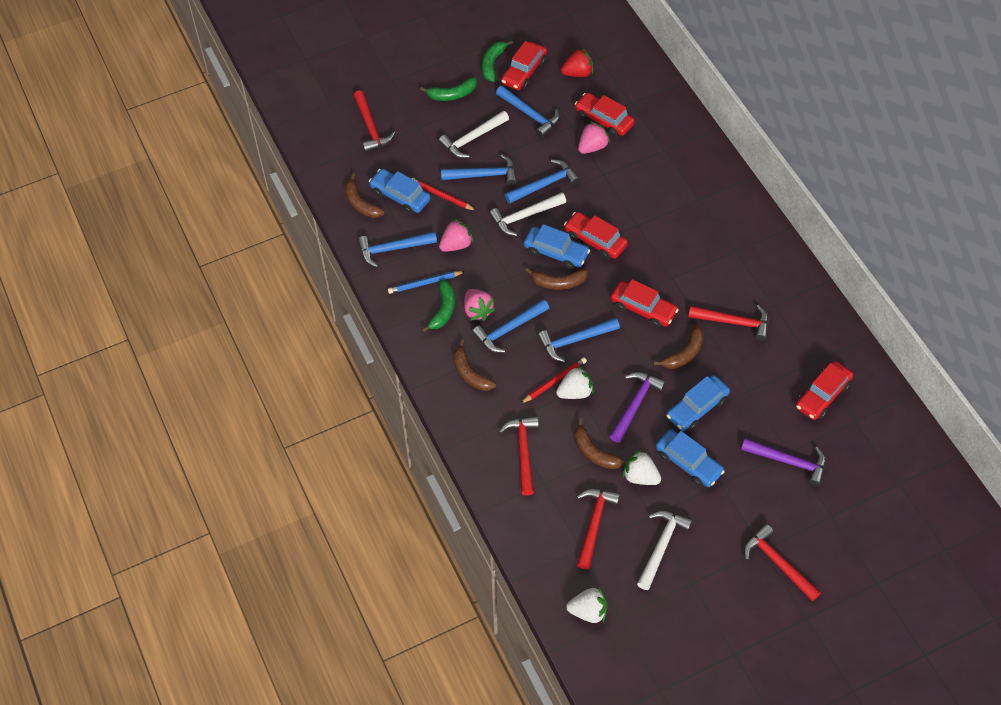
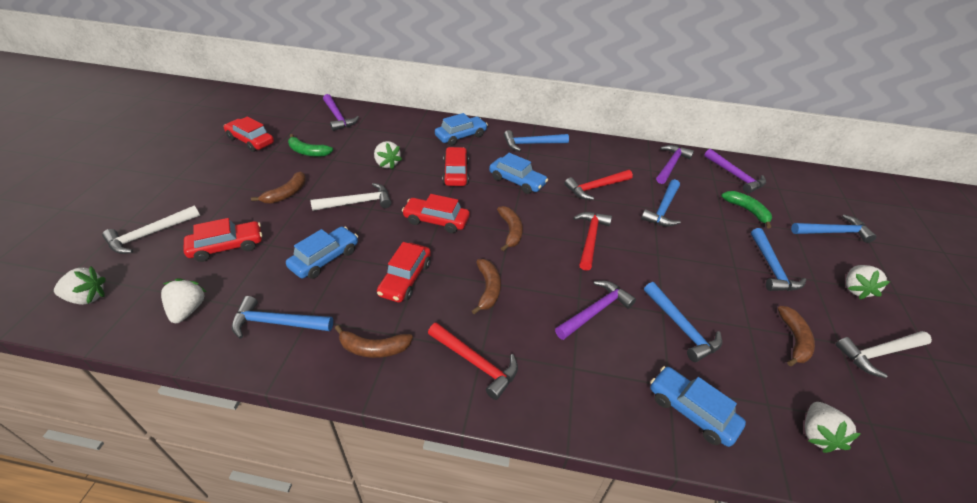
blue pencil: [388,271,465,294] = 1 -> none = 0
green banana: [420,77,477,101] [422,280,455,332] [482,40,513,82] = 3 -> [288,134,333,157] [721,191,772,229] = 2
pink strawberry: [439,218,474,252] [464,289,496,321] [578,121,610,154] = 3 -> none = 0
purple hammer: [609,372,666,443] [741,438,826,487] = 2 -> [323,94,359,131] [555,281,636,340] [656,145,694,184] [704,149,766,193] = 4
red hammer: [353,90,395,152] [499,416,539,496] [577,489,620,569] [688,305,769,341] [744,524,821,601] = 5 -> [428,322,518,400] [565,170,633,200] [573,212,612,271] = 3
red pencil: [411,178,477,211] [520,357,587,404] = 2 -> none = 0
red strawberry: [561,48,593,77] = 1 -> none = 0
white strawberry: [556,366,594,399] [566,587,607,623] [623,449,661,485] = 3 -> [54,266,106,305] [161,278,206,323] [374,141,402,170] [805,402,861,453] [846,265,890,299] = 5

